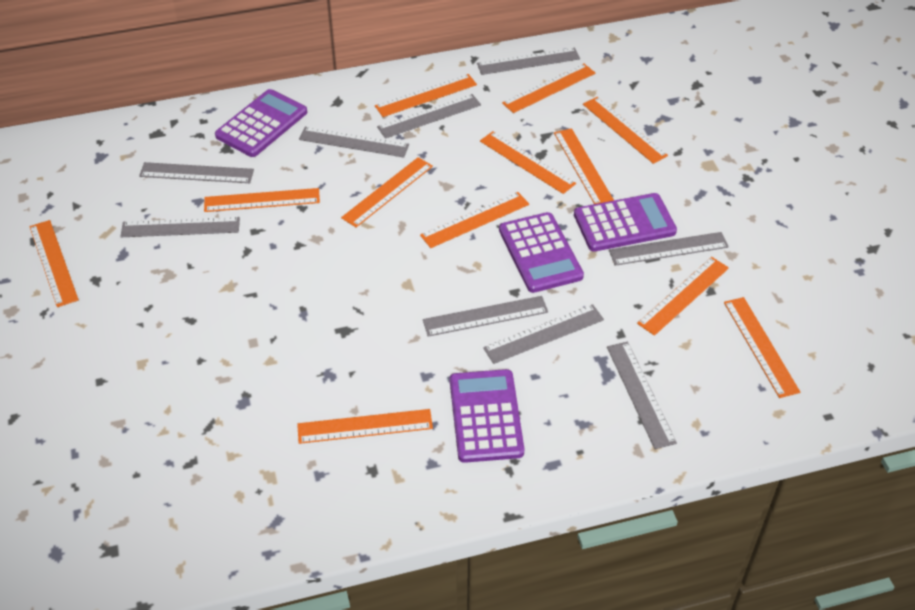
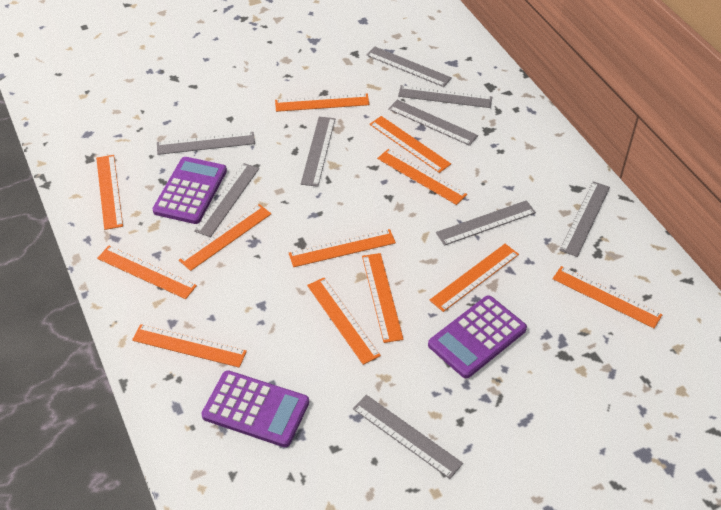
purple calculator: [215,89,307,157] [450,369,524,463] [499,212,584,293] [574,193,677,252] = 4 -> [152,157,227,224] [201,370,309,447] [428,295,527,379] = 3

